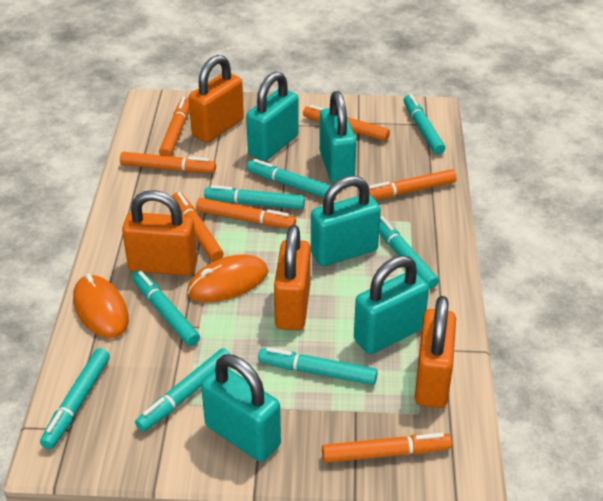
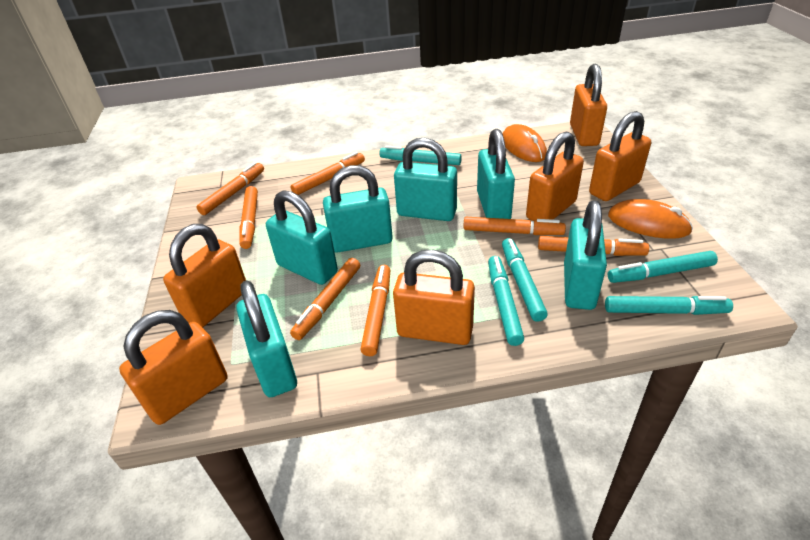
orange padlock: [122,190,197,276] [189,55,244,143] [274,225,311,330] [415,296,456,408] = 4 -> [119,310,228,425] [163,224,246,328] [393,250,475,345] [526,131,584,221] [570,64,607,146] [589,111,651,201] = 6
turquoise marker: [40,348,110,449] [132,270,200,346] [135,348,231,432] [204,185,305,210] [247,159,337,198] [258,347,378,385] [379,216,439,289] [404,94,445,155] = 8 -> [379,145,462,165] [488,256,524,346] [502,238,548,322] [605,296,733,315] [608,251,718,283] = 5
turquoise padlock: [201,355,281,462] [246,71,299,161] [311,176,381,266] [319,91,357,183] [354,256,429,354] = 5 -> [236,280,297,397] [266,190,338,285] [323,165,393,252] [394,138,457,221] [477,129,515,219] [564,200,607,310] = 6

